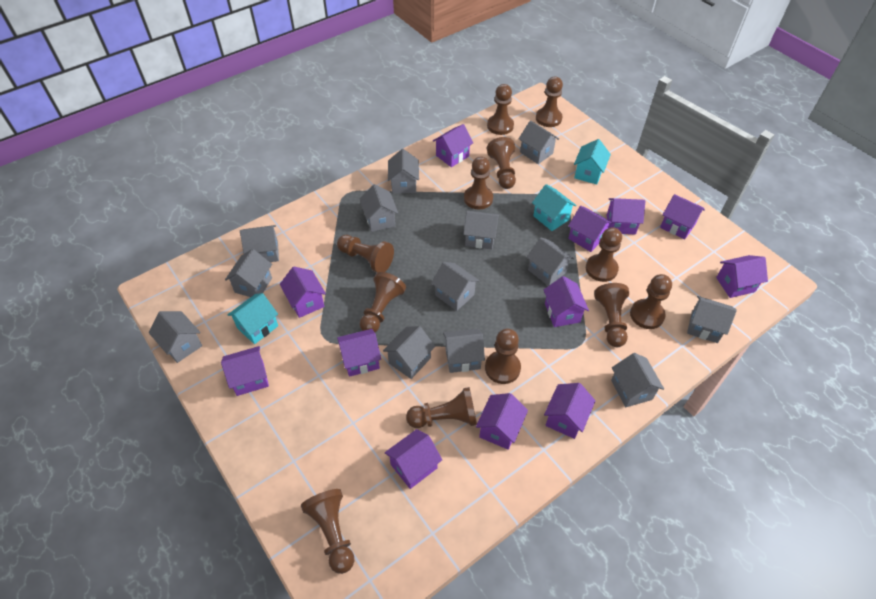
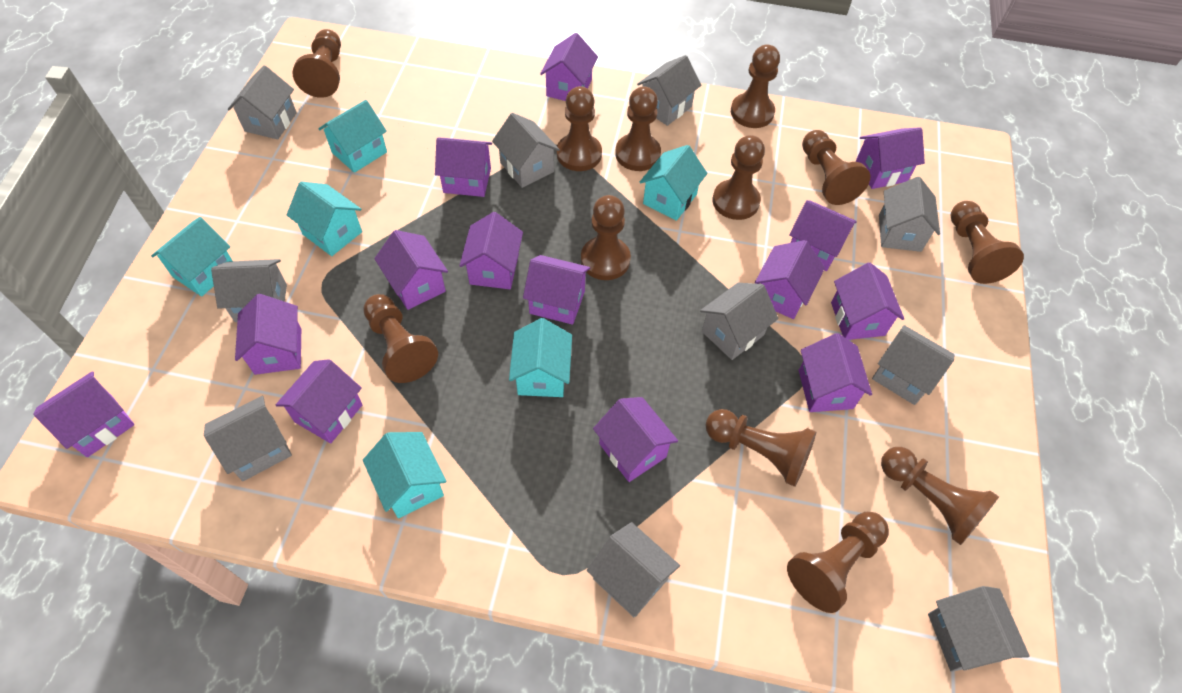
grey house: [149,311,202,363] [225,249,272,297] [240,225,279,262] [360,184,398,232] [383,326,435,379] [388,149,419,193] [431,262,480,311] [443,329,485,373] [463,211,499,249] [519,120,559,164] [527,237,574,286] [611,353,664,407] [687,296,737,343] = 13 -> [204,396,292,481] [211,259,287,322] [228,65,297,140] [492,113,560,188] [587,522,680,617] [637,55,701,126] [700,283,778,360] [872,325,954,405] [879,177,940,252] [928,586,1030,672] = 10
purple house: [221,346,269,396] [280,267,326,318] [337,329,381,377] [385,429,442,489] [433,124,473,167] [476,393,528,450] [544,276,589,327] [544,383,595,439] [568,206,613,252] [607,198,645,234] [660,194,705,240] [716,255,768,298] = 12 -> [33,371,134,457] [235,294,301,375] [276,359,362,443] [374,230,448,310] [435,138,492,197] [459,212,523,289] [523,255,590,325] [540,33,598,101] [593,397,678,482] [755,240,825,319] [789,200,857,271] [799,333,872,412] [831,262,904,340] [855,127,925,189] = 14
turquoise house: [227,293,278,344] [532,184,576,231] [574,139,611,185] = 3 -> [151,217,232,297] [287,182,362,256] [318,100,387,173] [363,432,446,518] [509,318,572,397] [640,145,707,221] = 6

